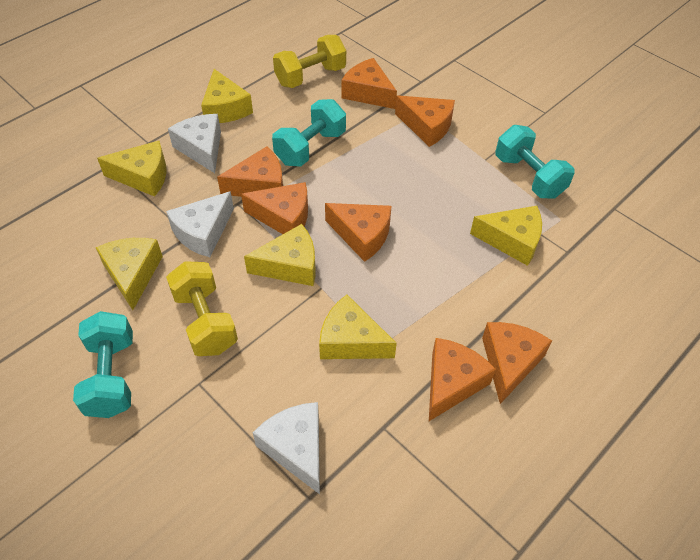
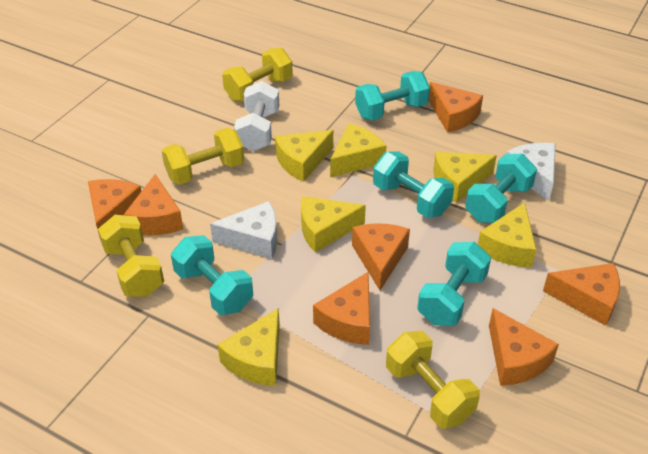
turquoise dumbbell: [73,311,133,418] [272,99,346,167] [495,125,575,199] = 3 -> [171,235,253,315] [355,71,430,121] [373,151,454,218] [417,242,491,326] [465,154,537,223] = 5
white cheese: [166,191,234,257] [168,114,221,173] [253,402,320,494] = 3 -> [210,201,277,259] [507,143,556,201] = 2
white dumbbell: none = 0 -> [234,81,279,151] = 1
yellow dumbbell: [166,261,238,356] [273,35,346,88] = 2 -> [98,215,164,297] [162,128,244,185] [222,47,293,102] [386,331,480,429] = 4

